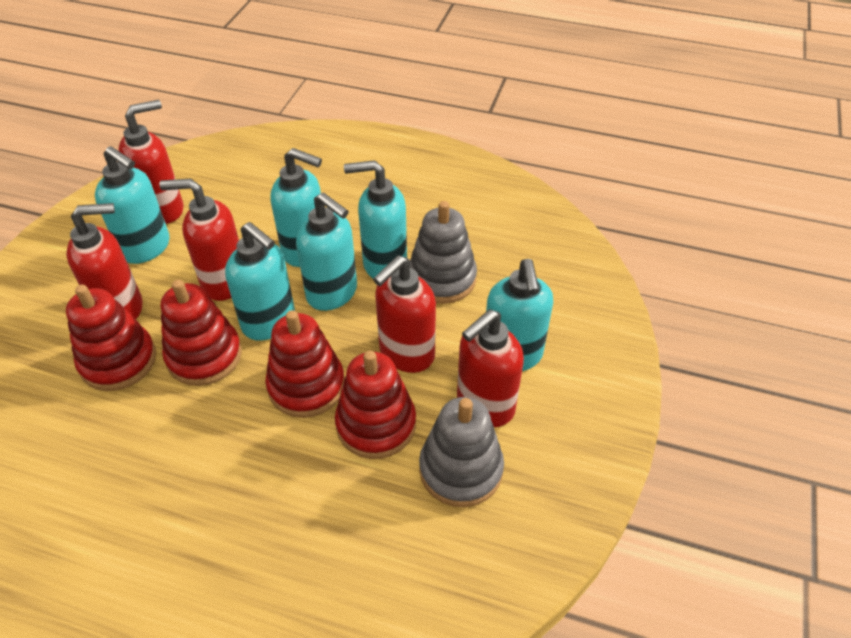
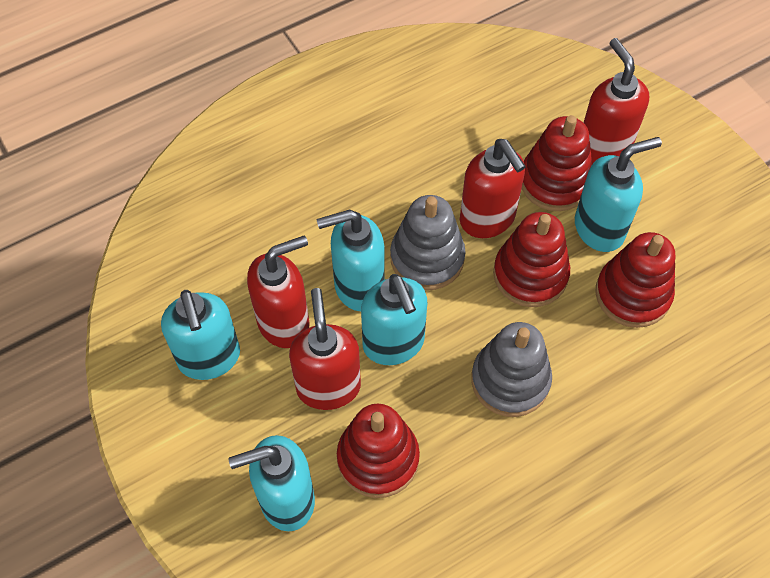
red soap dispenser: [66,203,143,319] [118,100,184,224] [159,179,239,301] [373,255,436,373] [457,309,524,427] = 5 -> [247,235,309,348] [289,288,361,410] [460,139,526,238] [584,38,649,164] = 4
turquoise soap dispenser: [95,146,170,264] [225,222,295,341] [271,148,322,267] [296,192,357,311] [344,160,407,278] [486,259,553,371] = 6 -> [161,290,240,380] [228,435,315,531] [317,209,384,311] [361,274,427,365] [575,137,662,252] = 5

